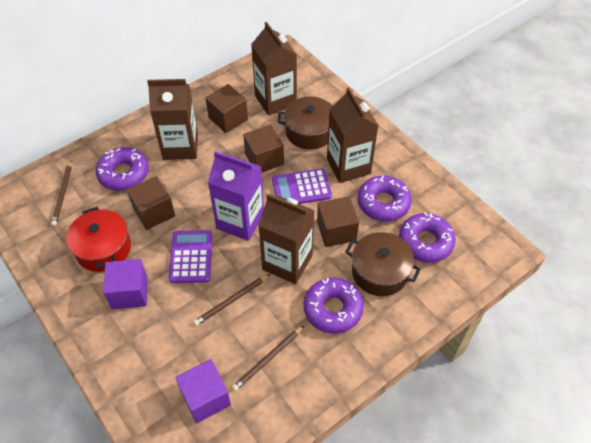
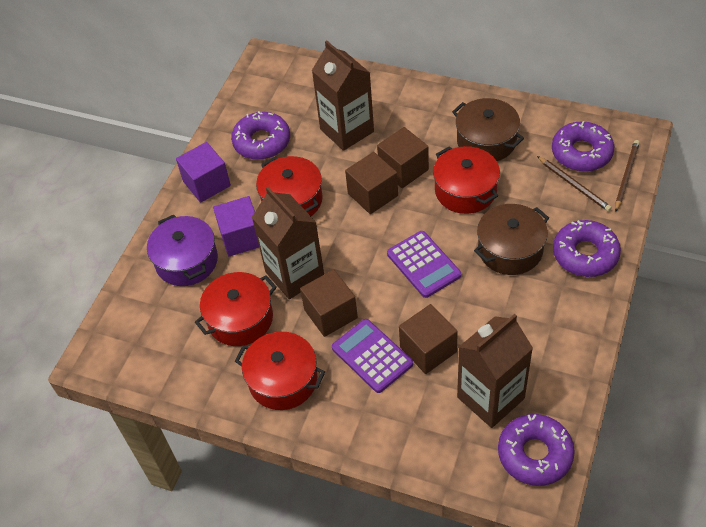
brown carton: [147,79,198,160] [251,22,297,115] [258,194,315,284] [327,87,379,183] = 4 -> [252,187,324,299] [312,41,374,151] [457,314,533,428] = 3
brown pencil: [51,160,72,226] [193,274,270,326] [232,326,304,391] = 3 -> [537,156,612,212] [615,140,640,211] = 2
purple carton: [208,151,264,241] = 1 -> none = 0
purple pot: none = 0 -> [147,214,218,286] = 1
red pot: [66,207,131,272] = 1 -> [195,272,277,346] [235,332,325,410] [256,156,323,216] [433,146,500,214] = 4

